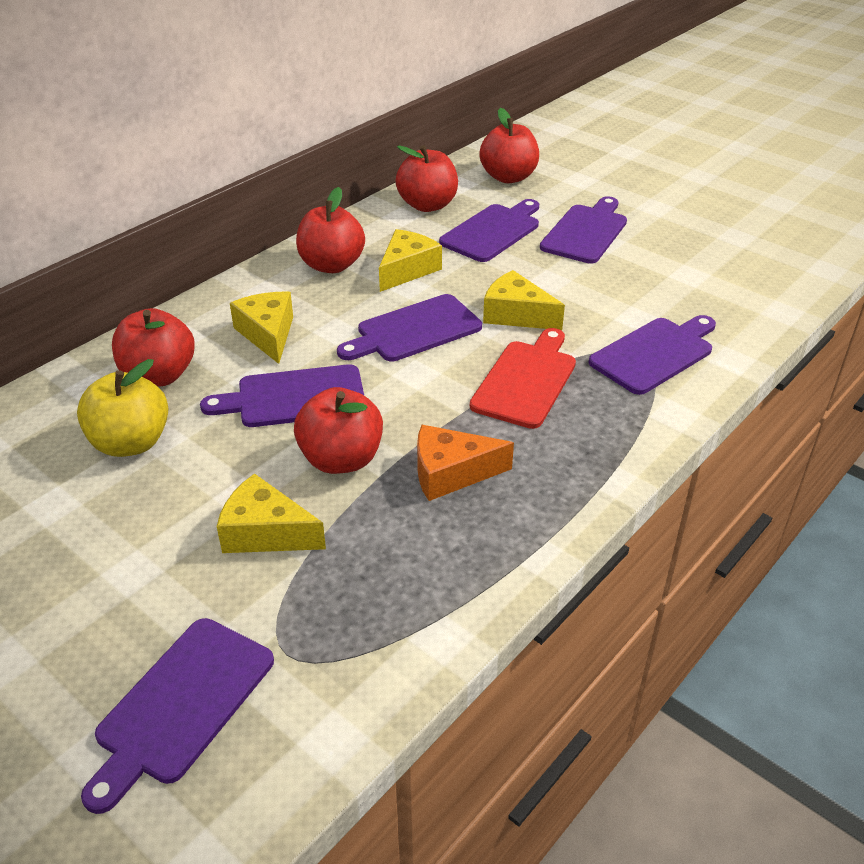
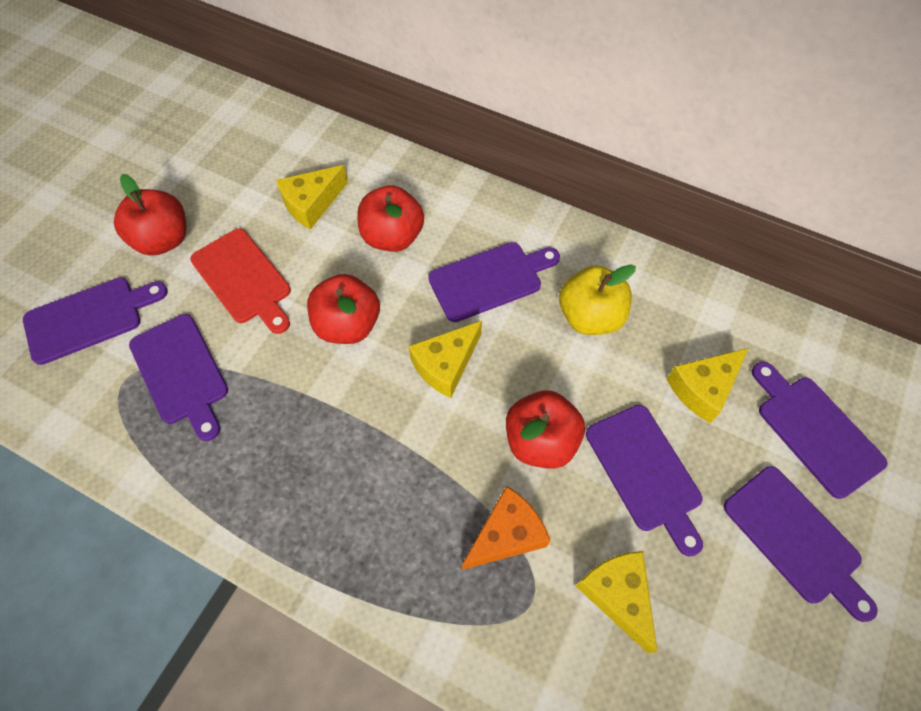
red apple: [112,308,195,387] [294,387,383,474] [296,187,365,273] [395,145,458,212] [479,108,539,183] = 5 -> [114,174,186,256] [307,274,380,344] [357,185,424,252] [506,391,585,469] = 4

